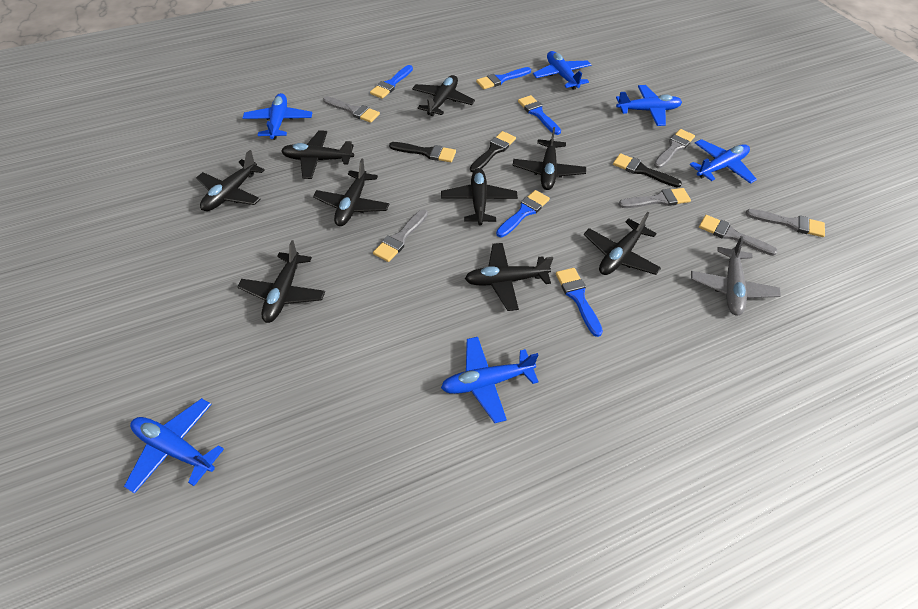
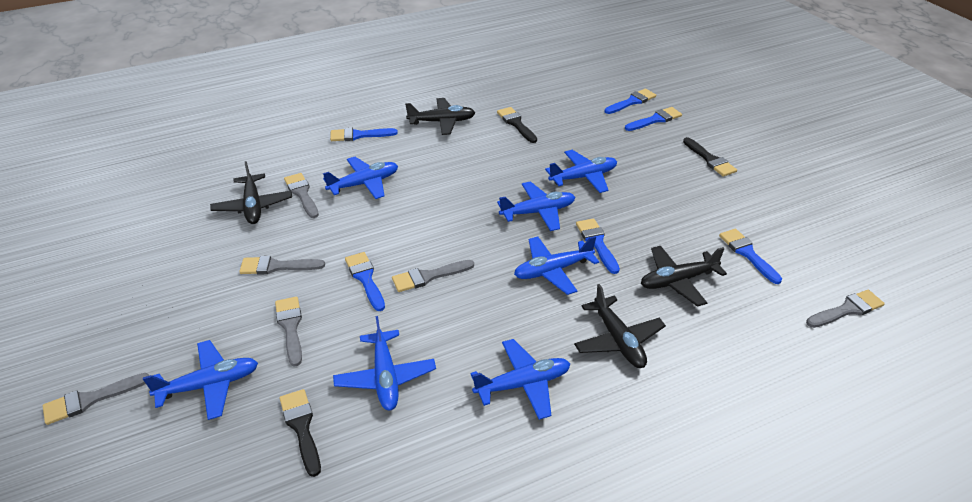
black plane: [196,150,265,211] [238,240,325,323] [281,130,354,179] [313,159,390,226] [412,75,475,116] [441,168,518,225] [465,243,553,311] [513,127,586,190] [584,212,661,275] = 9 -> [210,161,292,224] [405,98,475,135] [574,284,666,368] [641,246,727,307] = 4
blue brush: [370,65,413,99] [476,67,531,89] [496,190,550,237] [518,95,561,135] [556,268,603,337] = 5 -> [330,128,398,141] [345,252,385,311] [576,218,620,274] [605,89,656,114] [625,107,682,131] [719,229,782,284] = 6
blue plane: [124,398,224,494] [243,93,312,140] [441,337,539,423] [533,51,591,90] [616,85,682,126] [689,139,757,184] = 6 -> [143,340,258,420] [323,157,398,199] [333,316,436,410] [470,339,570,420] [497,182,575,231] [514,236,599,295] [545,150,617,193] = 7
grey plane: [691,236,781,316] = 1 -> none = 0

